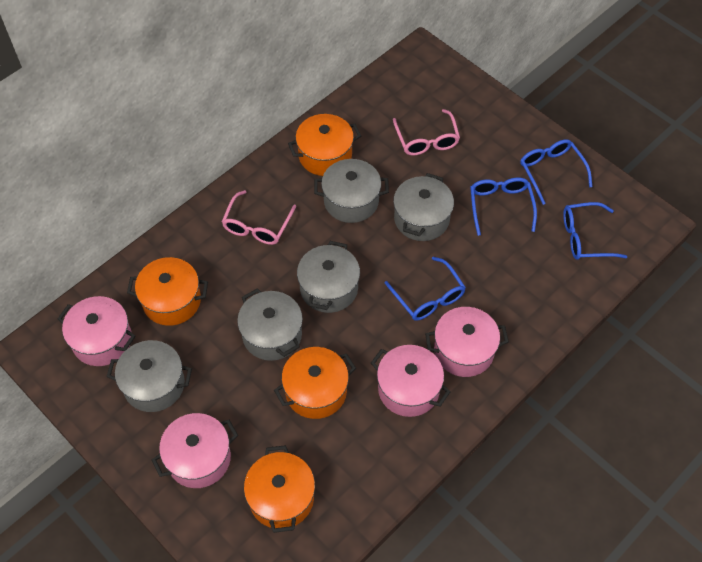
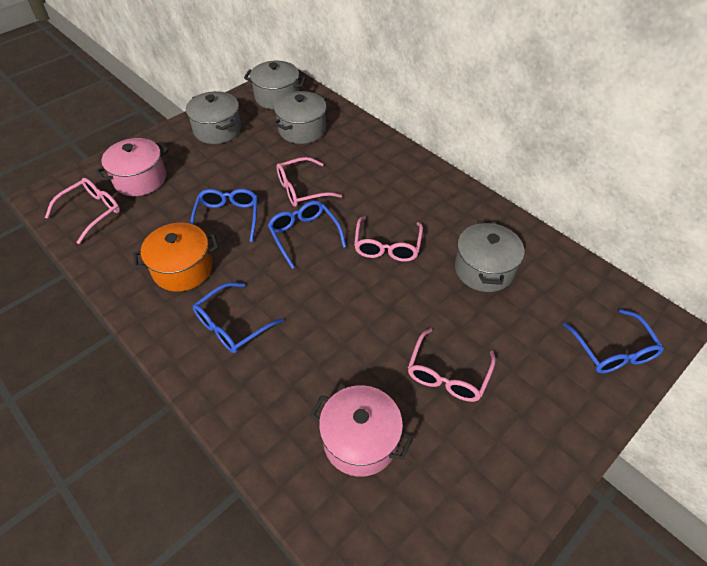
grey pot: [107,340,192,412] [237,288,303,361] [297,241,360,313] [314,159,389,223] [393,173,454,241] = 5 -> [186,91,241,144] [244,61,306,109] [273,91,327,144] [455,221,524,292] = 4
orange pot: [127,257,208,326] [244,445,315,533] [274,347,356,419] [288,114,361,176] = 4 -> [133,223,219,292] = 1
pink glasses: [222,190,296,245] [393,109,460,156] = 2 -> [45,178,120,244] [276,157,343,207] [354,216,423,262] [408,328,496,402] = 4
pink pot: [58,296,136,366] [152,413,238,488] [371,345,451,417] [425,307,509,377] = 4 -> [96,138,169,196] [310,385,413,477] = 2

